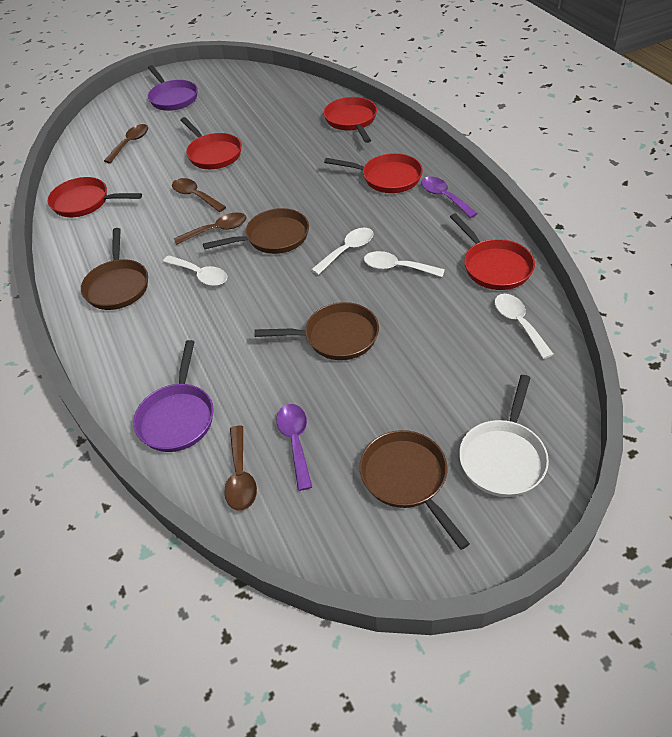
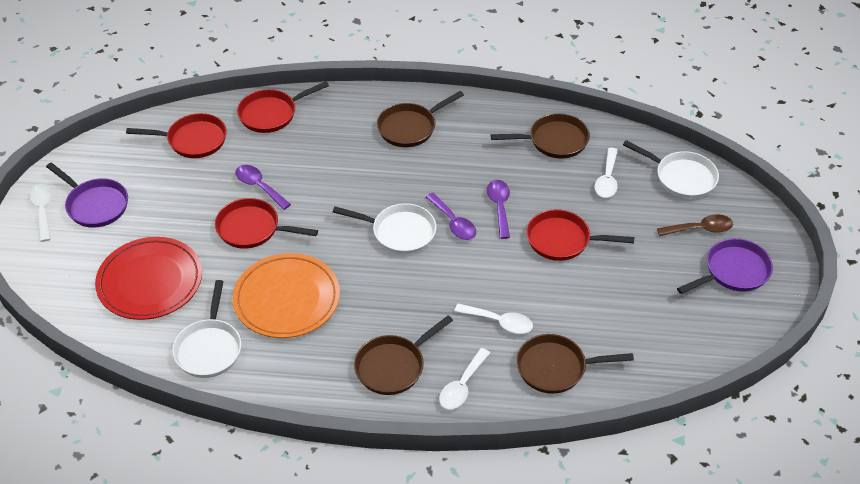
brown spoon: [104,124,148,163] [172,178,226,212] [174,213,247,245] [224,426,257,511] = 4 -> [657,214,733,236] = 1
orange plate: none = 0 -> [233,253,340,338] = 1
purple spoon: [276,404,312,491] [421,176,478,218] = 2 -> [235,165,291,210] [426,193,476,240] [487,180,510,239] = 3
red pan: [48,177,142,217] [181,117,242,169] [324,97,377,143] [324,153,423,193] [450,213,535,290] = 5 -> [126,113,227,158] [215,198,318,249] [237,81,329,133] [526,209,634,261] = 4
red plate: none = 0 -> [95,237,202,320] = 1
white pan: [459,375,549,497] = 1 -> [172,280,241,378] [333,203,436,254] [623,140,719,199] = 3

